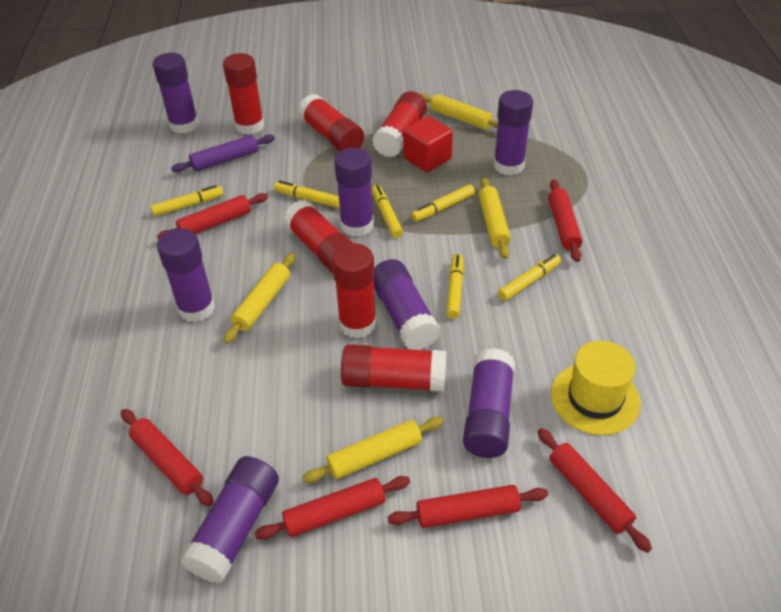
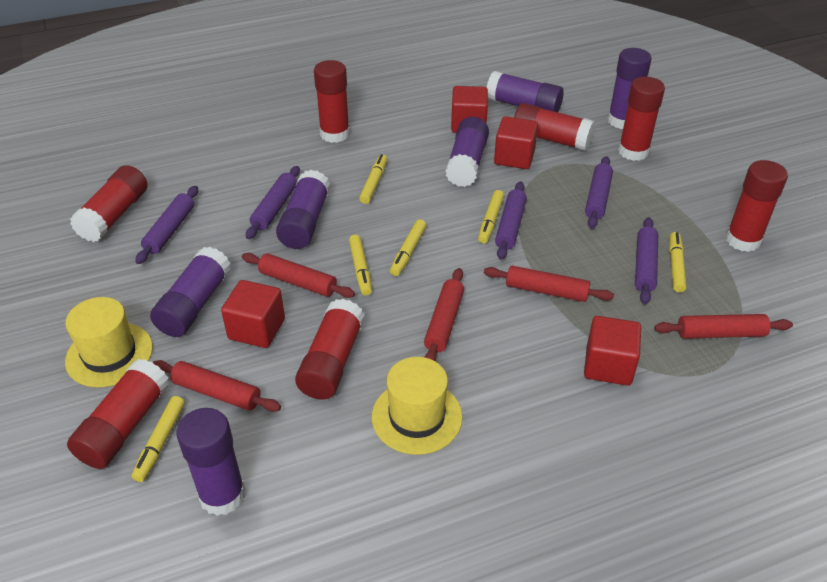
purple glue stick: [153,53,199,134] [157,228,215,322] [180,456,279,583] [334,148,374,237] [373,259,440,350] [463,348,515,458] [493,90,533,175] = 7 -> [150,247,231,337] [177,408,245,516] [276,170,330,249] [445,117,489,187] [487,71,564,112] [608,48,651,129] = 6
purple rolling pin: [171,134,275,172] = 1 -> [135,186,198,264] [246,166,300,239] [495,182,527,260] [585,156,613,229] [635,217,658,304] = 5
red cube: [403,116,453,172] = 1 -> [221,280,285,348] [451,86,488,133] [494,116,538,169] [584,316,641,386] = 4
red glue stick: [223,53,264,135] [283,200,353,274] [298,94,364,151] [332,243,377,339] [341,344,447,392] [372,91,427,158] = 6 -> [67,359,170,469] [70,165,148,242] [295,299,365,400] [314,60,350,143] [514,103,595,151] [618,77,665,161] [725,160,788,252] = 7
red rolling pin: [121,409,214,507] [157,193,268,240] [255,476,410,540] [388,485,548,528] [537,428,652,553] [548,179,583,262] = 6 -> [153,360,281,412] [242,253,355,298] [424,268,464,361] [484,266,614,302] [655,314,793,339] = 5
yellow hat: [551,341,641,435] = 1 -> [65,297,153,387] [372,357,463,455] = 2
yellow rolling pin: [223,253,296,343] [302,417,444,483] [420,93,498,130] [479,178,511,259] = 4 -> none = 0

